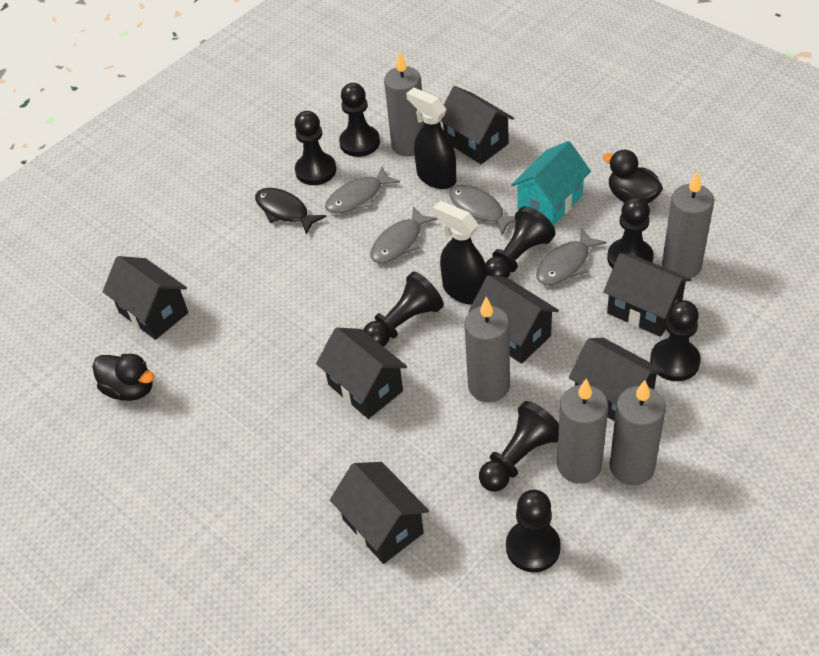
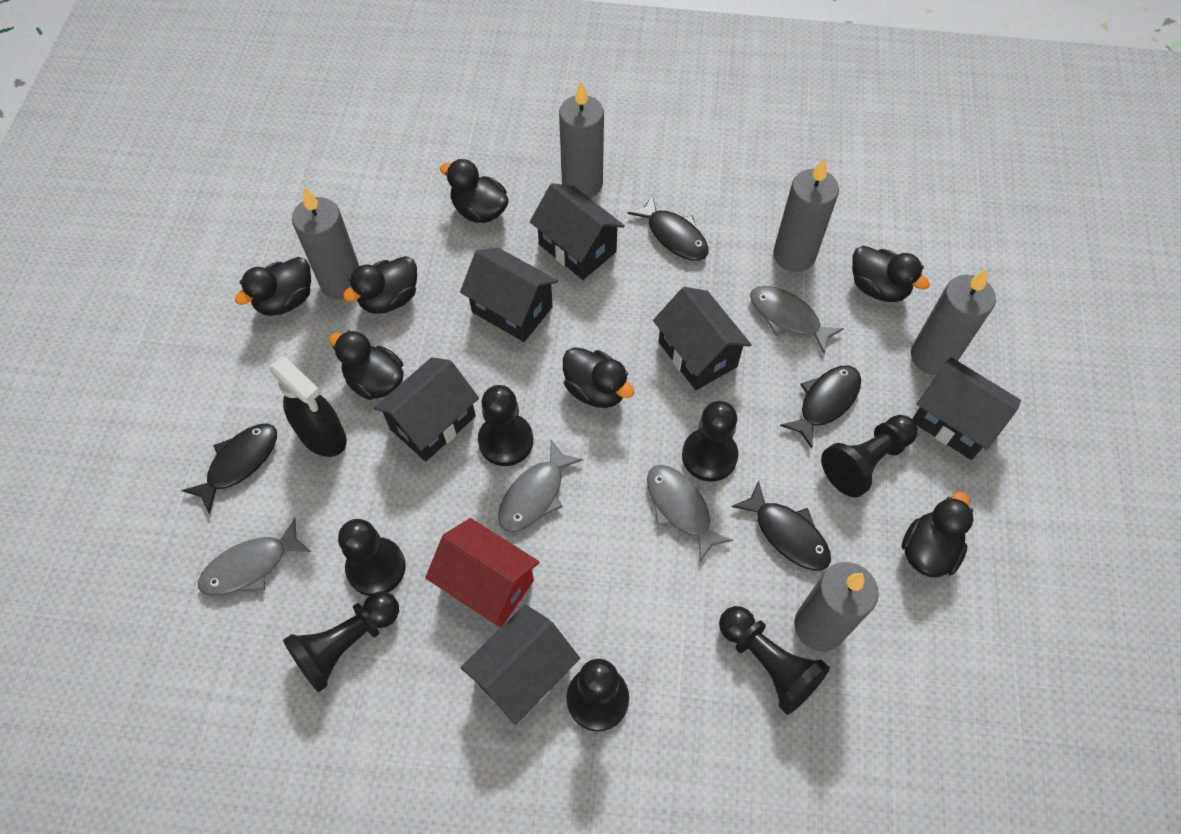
black duck: [92,354,155,401] [603,150,663,203] = 2 -> [235,257,311,316] [329,330,404,400] [343,256,417,314] [440,159,509,223] [563,347,634,408] [852,246,930,302] [901,492,973,577] = 7
black fish: [255,188,326,235] = 1 -> [182,423,277,514] [628,194,708,261] [731,480,831,570] [780,365,861,449] = 4
black house: [103,256,188,340] [316,327,407,419] [330,462,429,564] [441,86,514,164] [468,275,559,364] [569,338,664,421] [603,253,691,337] = 7 -> [374,357,479,462] [460,248,558,342] [460,604,580,725] [530,183,625,280] [653,287,752,390] [912,357,1021,460] = 6
black pawn: [295,111,336,185] [339,83,380,157] [363,271,444,347] [479,401,559,492] [485,206,556,278] [506,490,561,572] [607,197,654,269] [650,300,701,381] = 8 -> [283,592,399,692] [338,519,406,596] [478,385,533,466] [567,659,629,731] [682,401,738,482] [719,606,830,715] [821,415,917,497] = 7
black spray bottle: [406,88,456,189] [433,201,488,305] = 2 -> [269,357,347,457] = 1
red house: none = 0 -> [425,518,539,628] = 1
turquoise house: [511,141,591,226] = 1 -> none = 0

